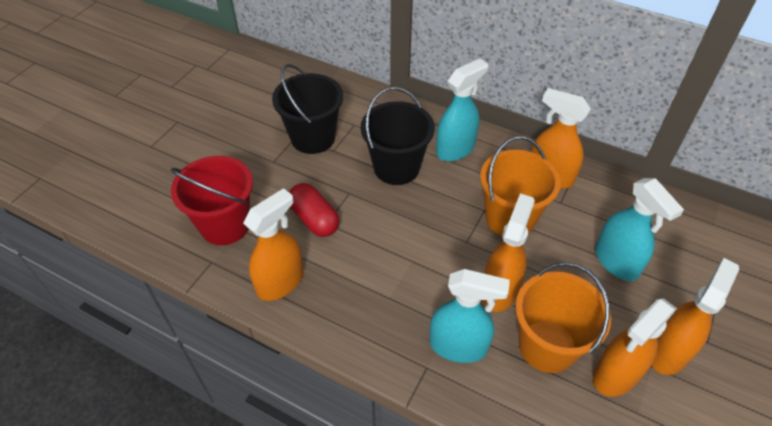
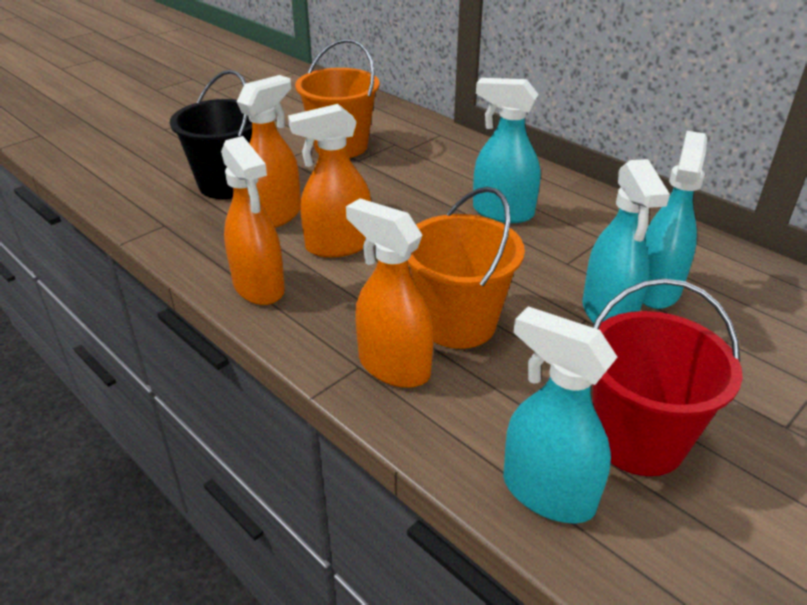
black bucket: [272,64,343,154] [361,87,435,185] = 2 -> [170,70,252,199] = 1
orange spray bottle: [243,188,304,301] [482,193,535,312] [531,88,591,189] [593,298,677,397] [651,258,739,375] = 5 -> [221,136,285,305] [236,75,301,228] [288,104,371,257] [346,198,434,388] = 4
red capsule: [289,183,340,237] = 1 -> none = 0
turquoise spray bottle: [430,269,510,363] [436,59,488,161] [595,178,684,281] = 3 -> [473,78,540,223] [503,306,617,523] [582,159,670,323] [643,131,707,309] = 4

